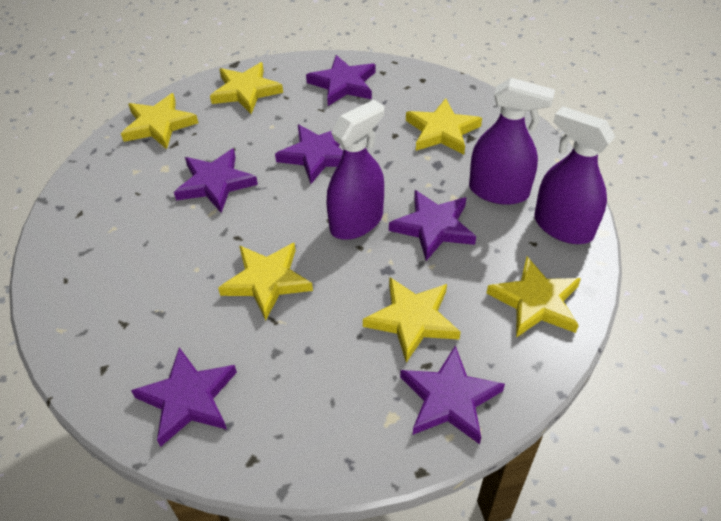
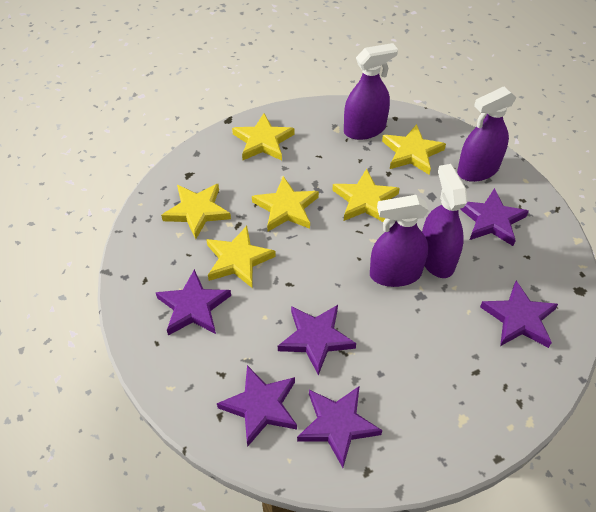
purple spray bottle: [326,100,384,240] [469,78,555,205] [534,107,616,244] = 3 -> [344,43,398,140] [370,195,429,287] [422,164,468,278] [457,87,517,182] = 4

